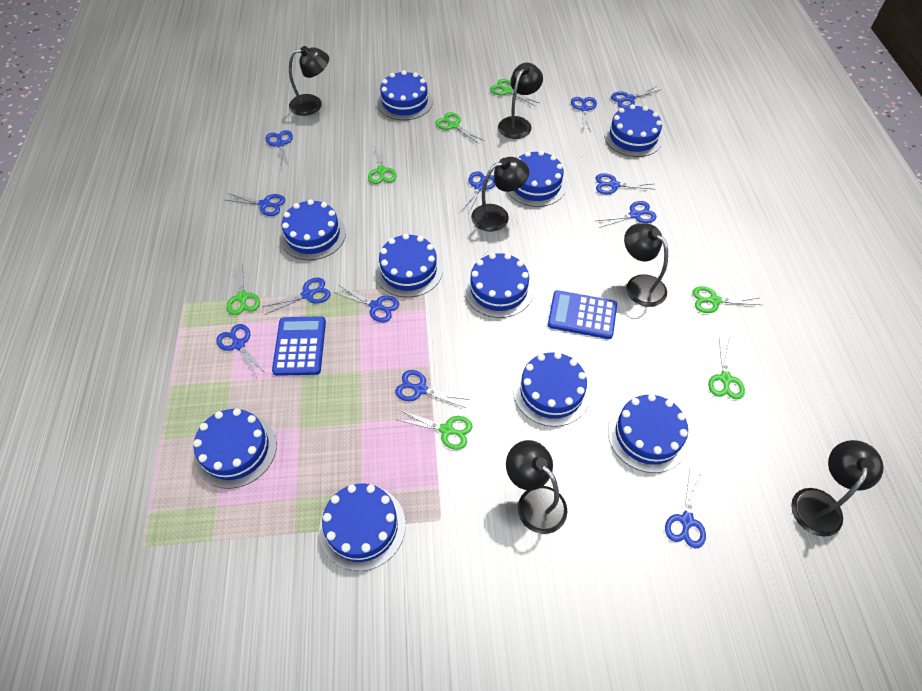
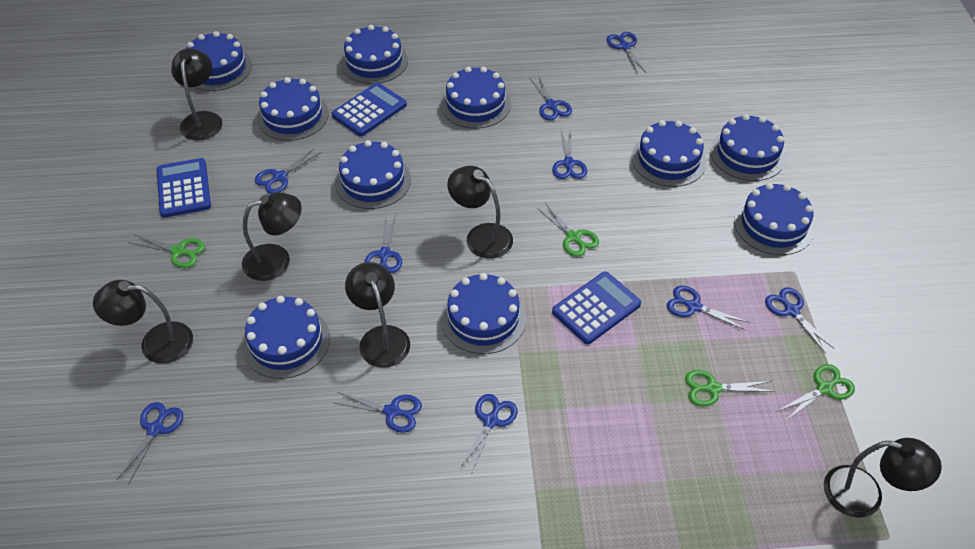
blue calculator: [272,316,326,376] [548,290,617,339] = 2 -> [157,158,211,218] [332,83,407,136] [552,272,641,344] = 3
blue scissors: [216,324,266,378] [226,193,285,216] [262,278,330,315] [265,130,293,169] [335,286,399,322] [395,370,470,408] [460,171,495,215] [571,97,597,132] [596,173,656,194] [596,201,657,228] [611,86,662,108] [665,471,706,548] = 12 -> [117,402,183,483] [255,148,321,194] [334,392,422,433] [364,214,402,273] [460,394,517,472] [529,75,572,120] [552,128,587,179] [606,32,646,74] [667,286,750,331] [765,287,835,353] = 10
green scissors: [227,264,260,315] [368,143,396,184] [398,410,472,450] [435,112,485,144] [490,79,539,107] [692,286,761,313] [708,337,745,399] = 7 -> [130,234,205,268] [537,203,599,257] [685,370,774,407] [778,364,855,420] = 4

